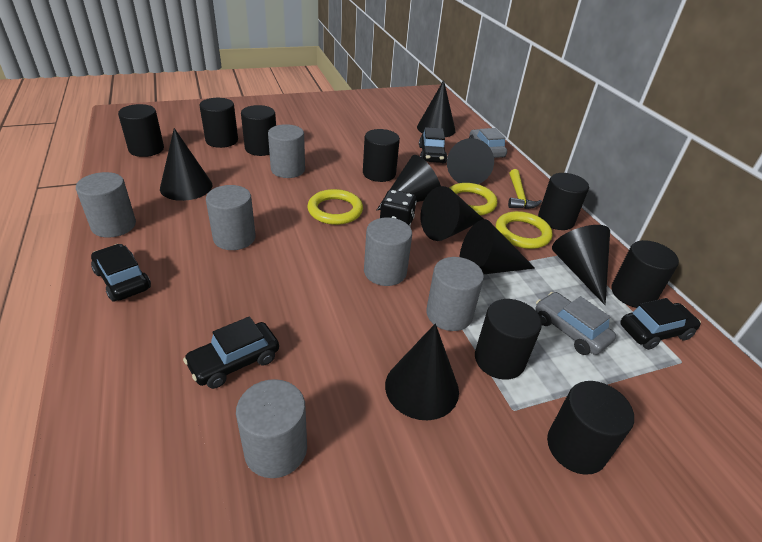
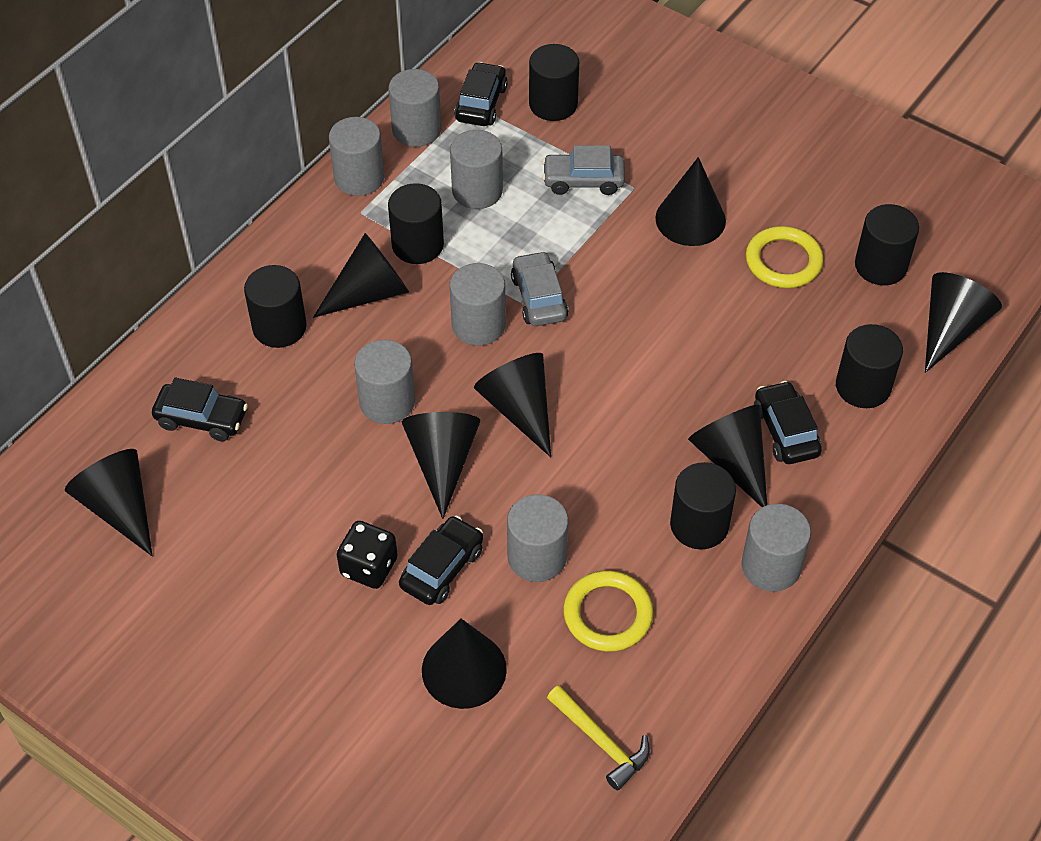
black cylinder: [118,104,164,157] [200,98,238,148] [241,105,276,156] [363,129,400,182] [475,299,542,380] [538,173,589,230] [547,381,634,475] [611,240,679,308] = 8 -> [244,265,307,348] [388,183,444,264] [529,44,579,121] [670,462,736,549] [836,324,903,408] [855,204,919,285] = 6
grey cylinder: [76,172,136,238] [206,185,256,250] [236,379,307,478] [268,124,305,178] [364,217,412,286] [426,257,484,331] = 6 -> [329,117,385,196] [354,340,415,424] [389,69,441,147] [450,130,503,209] [450,263,506,346] [507,494,569,582] [741,504,811,592] = 7
yellow ring: [307,189,363,225] [450,183,497,216] [496,211,553,249] = 3 -> [563,570,653,652] [746,226,823,288] = 2

